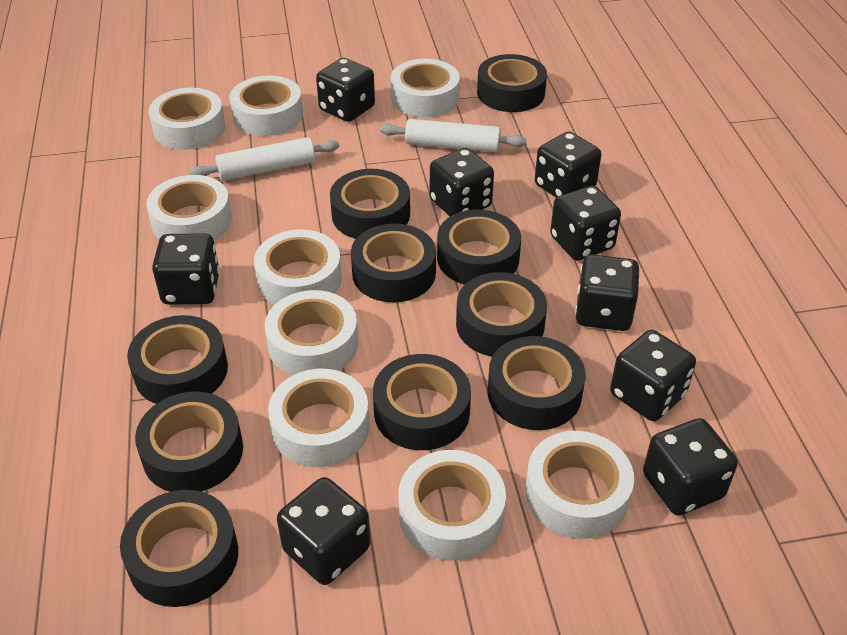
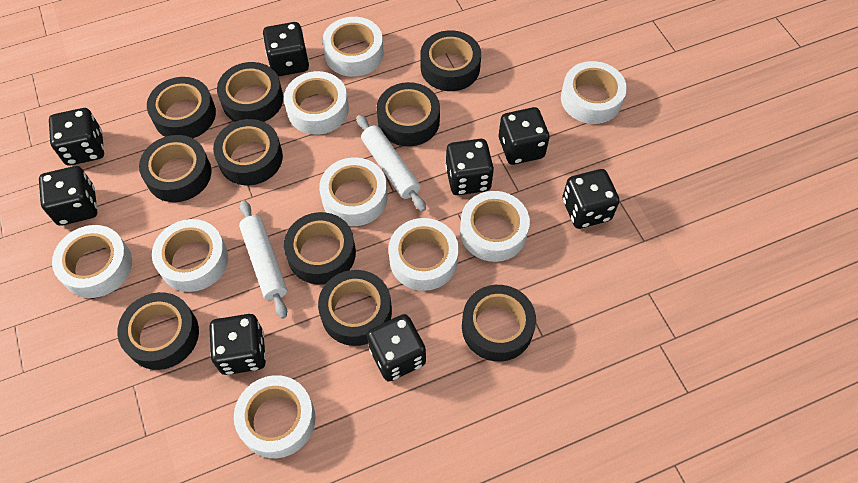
black dice: [152,234,220,304] [277,477,370,585] [316,58,375,122] [430,148,494,216] [535,132,601,198] [550,186,621,261] [575,254,640,331] [610,330,696,421] [643,418,738,515] = 9 -> [39,166,98,226] [49,108,104,166] [209,314,266,375] [263,22,309,77] [367,314,426,381] [445,139,494,195] [499,107,550,165] [562,169,620,229] = 8

